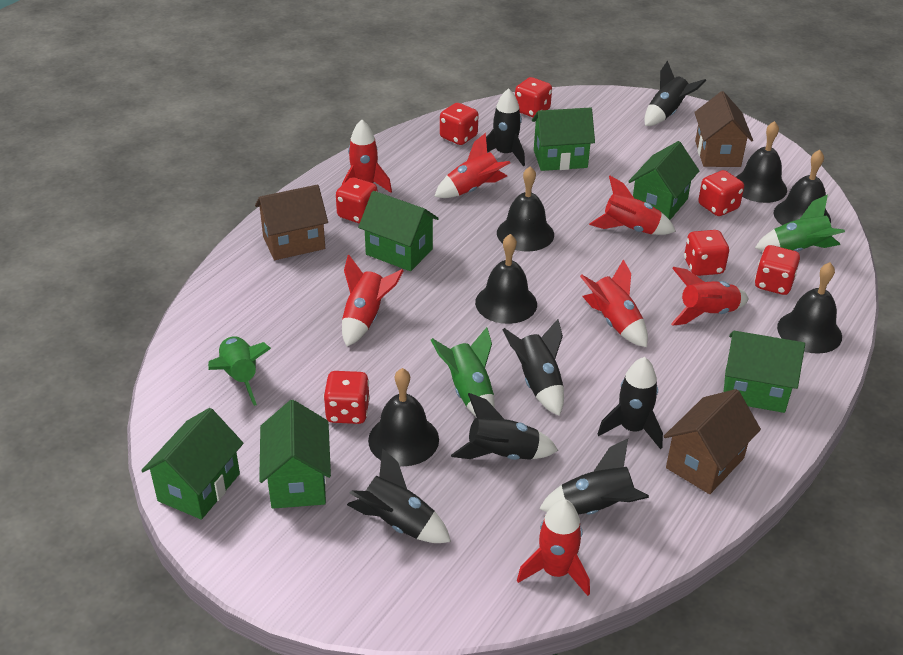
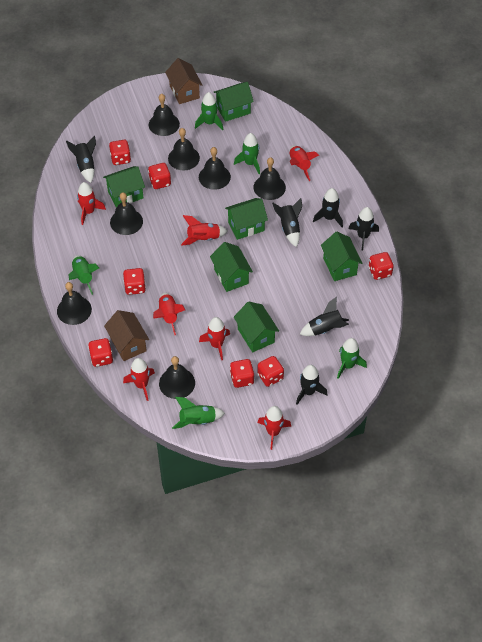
black bell: [368,368,439,466] [475,234,537,324] [497,166,554,251] [736,121,787,203] [774,150,831,225] [777,262,842,354] = 6 -> [57,282,92,325] [110,192,143,235] [149,94,180,136] [159,356,195,399] [168,128,200,170] [199,147,231,190] [253,157,286,200] = 7
black rocket: [347,449,451,543] [451,393,558,460] [486,88,525,166] [503,319,564,416] [539,439,649,515] [598,357,663,449] [644,61,706,126] = 7 -> [66,135,96,183] [272,198,302,247] [296,365,328,405] [300,297,349,336] [313,188,343,227] [348,207,379,251] = 6
brown house: [255,185,328,260] [664,389,761,494] [694,91,753,167] = 3 -> [104,310,149,361] [165,58,202,104] = 2
green rocket: [208,336,271,406] [431,327,495,418] [755,194,845,252] = 3 -> [68,255,99,295] [172,397,225,429] [195,92,223,130] [234,133,260,174] [337,338,367,379] = 5

